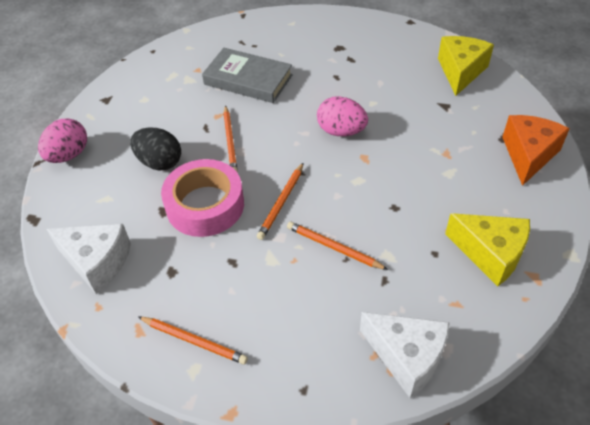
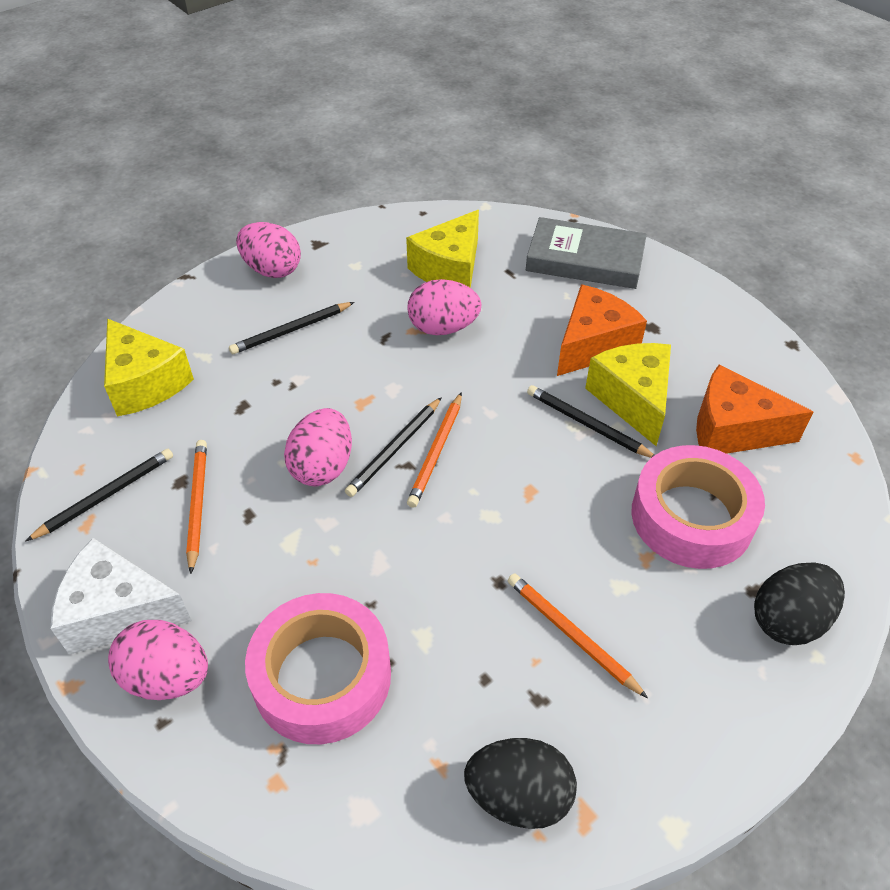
black egg: [130,128,181,171] = 1 -> [464,738,577,829] [754,562,845,645] = 2
black pencil: none = 0 -> [25,449,173,542] [229,302,354,354] [345,397,442,497] [527,385,655,458] = 4
orange cheese: [502,115,570,186] = 1 -> [557,284,647,376] [696,364,813,454] = 2
orange pencil: [139,317,248,365] [223,105,238,172] [257,163,303,240] [287,222,388,270] = 4 -> [186,440,207,574] [407,392,462,508] [508,573,648,698] = 3
pink egg: [38,118,87,163] [317,96,368,136] = 2 -> [108,620,208,700] [236,222,301,278] [284,408,352,486] [408,279,482,335] = 4
pink tape: [161,159,244,237] = 1 -> [245,593,391,744] [631,445,765,569] = 2
white cheese: [46,224,131,294] [360,312,450,398] = 2 -> [51,538,192,655] = 1
yellow cheese: [438,36,494,96] [445,213,530,286] = 2 -> [104,318,194,417] [406,210,479,288] [585,343,671,446] = 3

